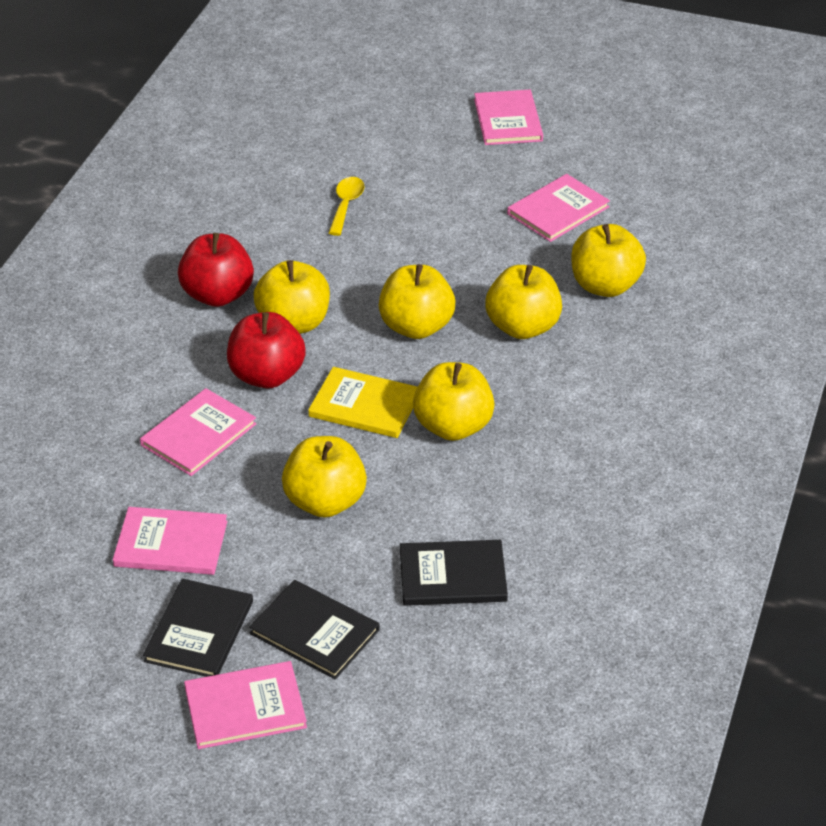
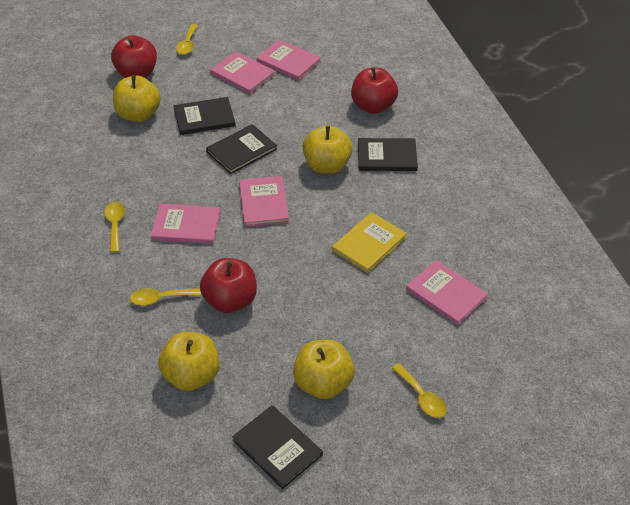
black book: [143,579,253,677] [249,580,380,679] [400,540,508,606] = 3 -> [174,97,236,135] [206,124,277,174] [232,405,323,489] [358,138,418,171] = 4
red apple: [178,233,254,307] [227,312,306,388] = 2 -> [111,35,157,78] [200,258,257,313] [351,67,398,114] = 3
yellow apple: [254,260,330,334] [282,436,367,518] [379,264,455,339] [413,362,495,441] [485,265,562,339] [571,224,646,297] = 6 -> [113,75,161,122] [158,332,219,391] [293,340,355,399] [303,125,353,174] = 4
yellow spoon: [329,177,365,236] = 1 -> [104,202,125,253] [130,288,201,306] [176,24,198,55] [392,363,446,418] = 4

